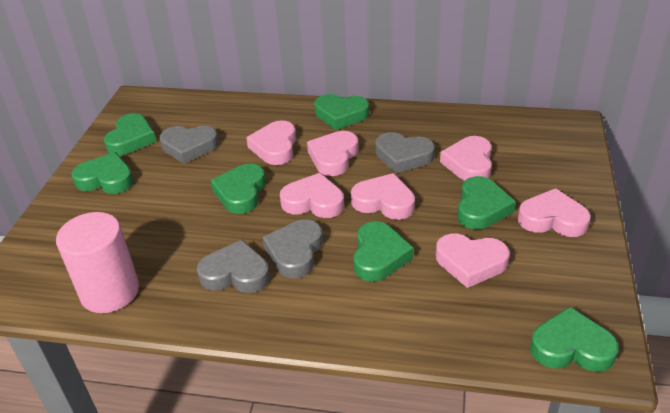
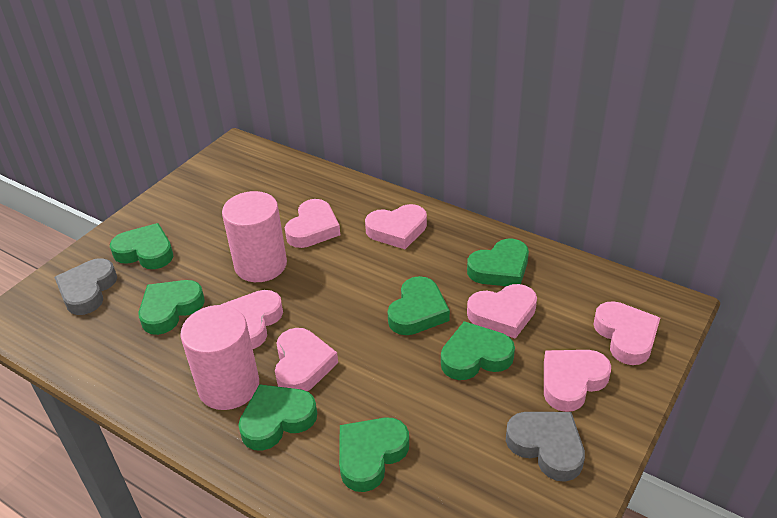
grey heart: [159,126,219,164] [197,240,270,293] [262,220,323,278] [375,132,435,174] = 4 -> [54,258,117,315] [506,412,585,482] = 2
pink cylinder: [56,212,139,313] = 1 -> [180,305,259,410] [222,191,287,282] = 2

